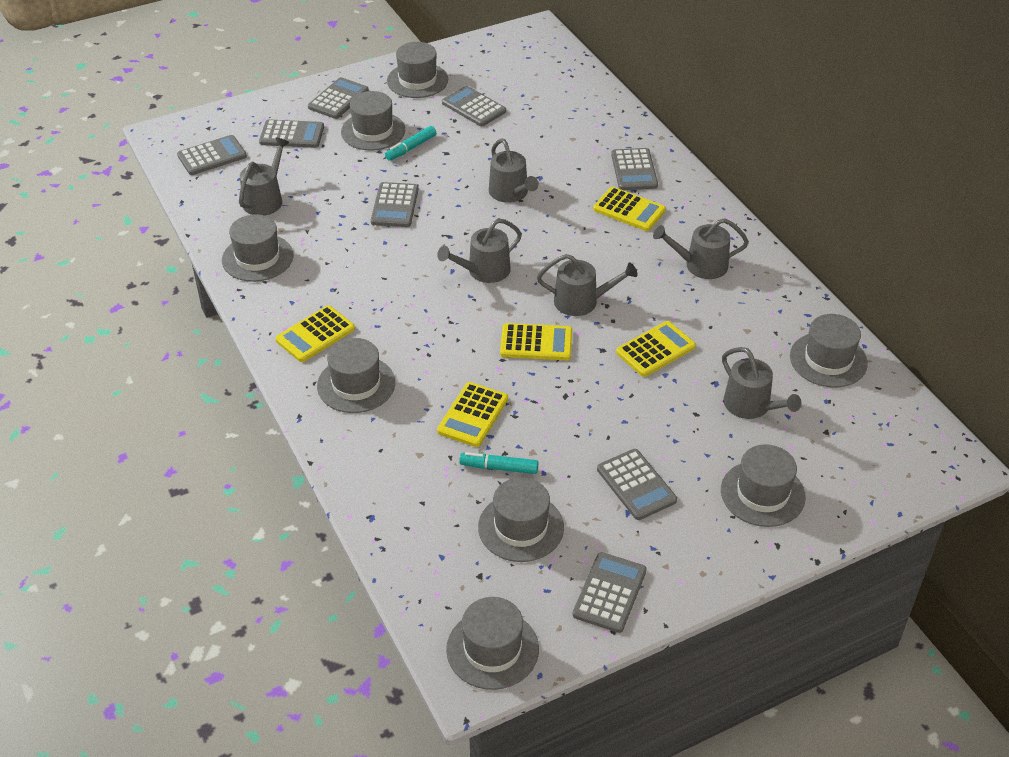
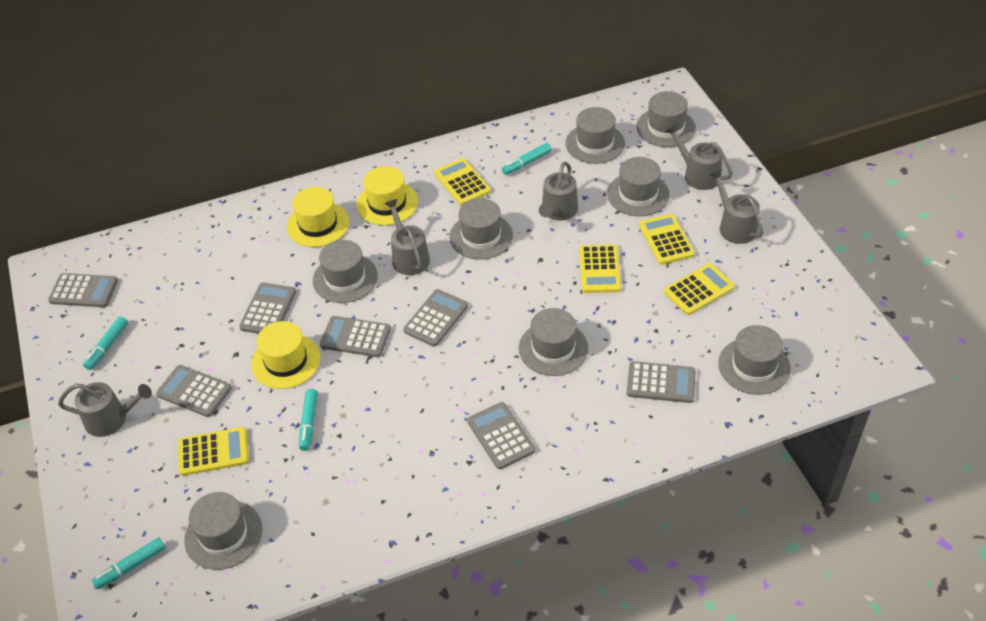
grey calculator: [177,135,247,175] [259,119,324,148] [308,77,369,119] [371,182,419,227] [442,86,506,126] [573,552,647,633] [597,449,677,520] [611,148,658,190] = 8 -> [48,273,118,307] [156,365,231,417] [239,283,296,334] [320,316,391,357] [403,289,468,347] [467,402,535,469] [626,361,696,403] = 7
grey watering can: [239,137,290,216] [437,219,522,283] [489,139,539,203] [537,254,638,316] [653,218,749,279] [722,347,801,419] = 6 -> [58,382,152,437] [384,199,430,275] [539,162,578,221] [664,124,733,190] [709,170,763,244] = 5
turquoise marker: [385,126,436,161] [459,452,538,474] = 2 -> [83,316,128,370] [92,538,165,589] [299,389,318,451] [502,143,552,175] = 4
yellow hat: none = 0 -> [251,321,321,389] [287,187,349,247] [357,166,418,226] = 3

